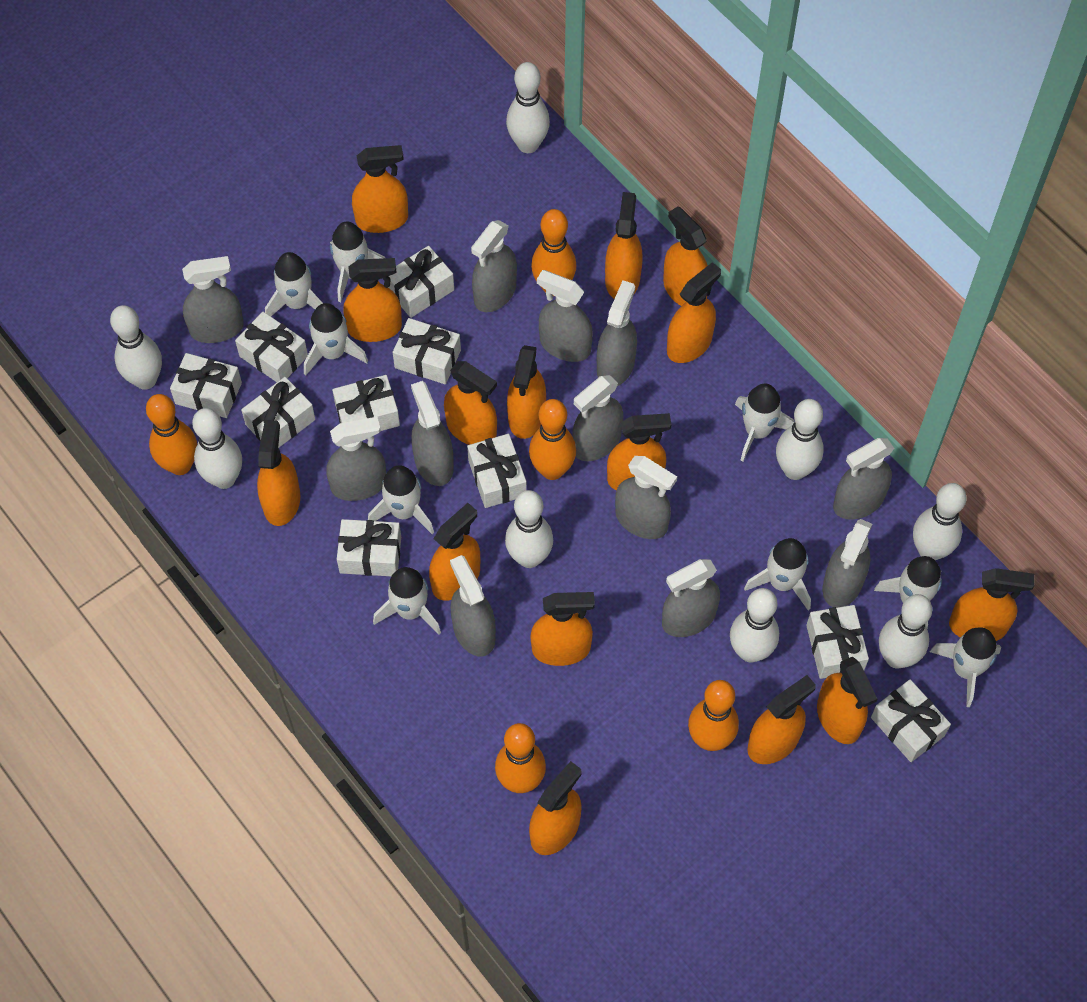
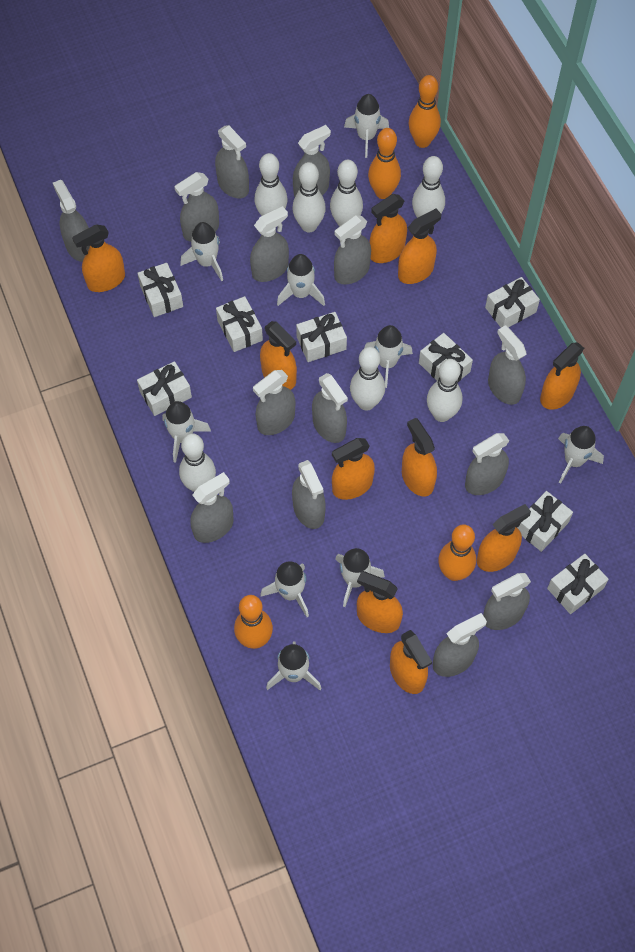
grey spray bottle: [182,256,244,343] [326,417,386,501] [411,381,454,486] [450,555,496,657] [471,220,517,312] [537,270,593,362] [572,375,623,461] [597,280,637,386] [615,456,677,539] [662,559,720,637] [823,519,872,608] [833,438,894,520] = 12 -> [53,180,90,262] [174,172,219,242] [190,472,234,543] [215,125,249,198] [250,206,289,282] [253,370,295,435] [292,460,326,529] [293,125,331,197] [312,373,348,443] [334,215,371,285] [433,613,487,677] [465,433,509,495] [483,573,531,630] [488,325,526,405] = 14
orange bowling pin: [146,394,197,475] [495,723,546,793] [529,399,576,480] [531,209,577,296] [688,680,739,751] = 5 -> [234,595,273,649] [368,128,401,199] [409,75,441,148] [438,525,476,581] = 4
orange spray bottle: [257,420,300,526] [343,258,402,342] [352,145,408,233] [429,503,481,601] [444,361,497,445] [507,345,546,439] [529,761,582,855] [531,592,595,666] [605,192,643,299] [607,413,671,491] [663,206,708,306] [667,262,721,363] [747,675,816,764] [817,657,877,744] [949,568,1035,641] = 15 -> [72,224,125,292] [260,321,297,390] [332,438,375,500] [357,571,403,633] [370,194,407,263] [390,630,432,694] [398,209,441,284] [402,418,437,496] [477,504,531,572] [540,342,584,410] = 10
white bowling pin: [110,305,162,390] [192,408,242,489] [505,490,553,568] [506,62,550,153] [730,588,779,663] [776,399,824,480] [879,594,932,669] [913,483,967,560] = 8 -> [179,433,216,492] [254,153,287,216] [292,162,326,232] [330,160,363,227] [350,347,385,411] [412,156,445,218] [427,359,462,422] = 7
white gift: [170,353,242,418] [235,312,308,382] [241,377,315,448] [332,375,400,431] [337,519,401,576] [389,246,454,318] [393,318,461,384] [467,434,527,508] [806,605,869,679] [871,679,951,762] = 10 -> [137,263,183,317] [137,361,192,416] [216,296,263,352] [296,312,347,362] [419,333,473,383] [485,277,540,328] [517,491,573,552] [547,554,609,614] = 8

